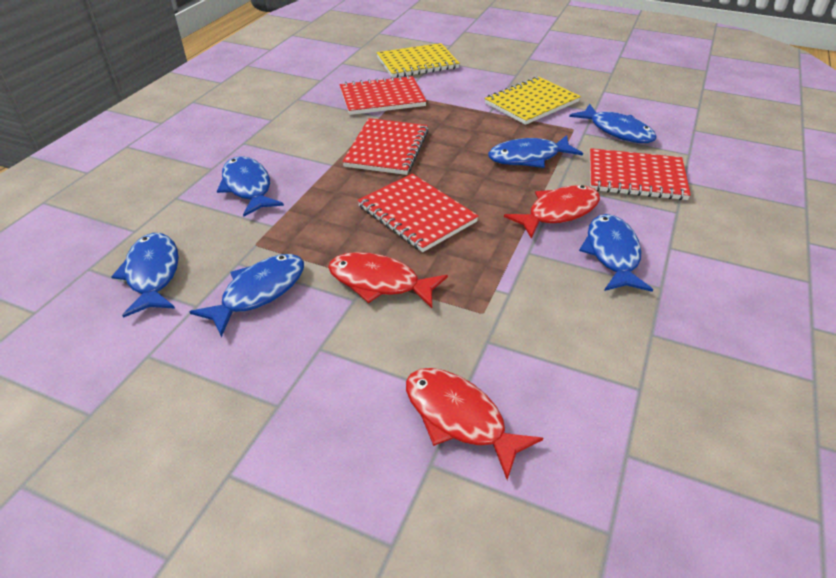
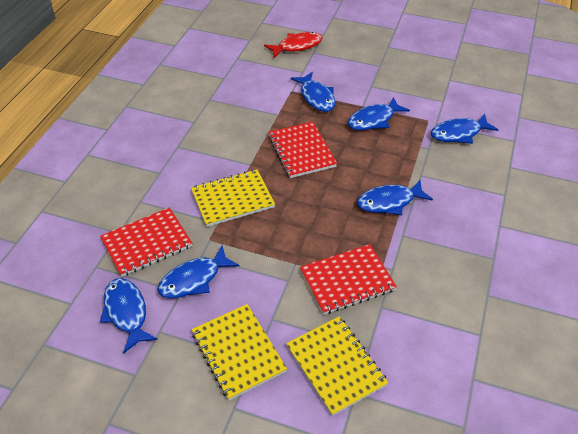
red fish: [328,252,448,308] [406,368,543,480] [504,185,600,239] = 3 -> [264,32,322,58] = 1
red notebook: [340,75,427,115] [342,118,428,175] [357,173,479,252] [590,148,691,200] = 4 -> [100,207,192,277] [268,122,337,178] [300,244,397,315] = 3
yellow notebook: [377,43,460,78] [484,76,581,125] = 2 -> [191,169,275,227] [192,304,287,400] [286,316,388,416] = 3

